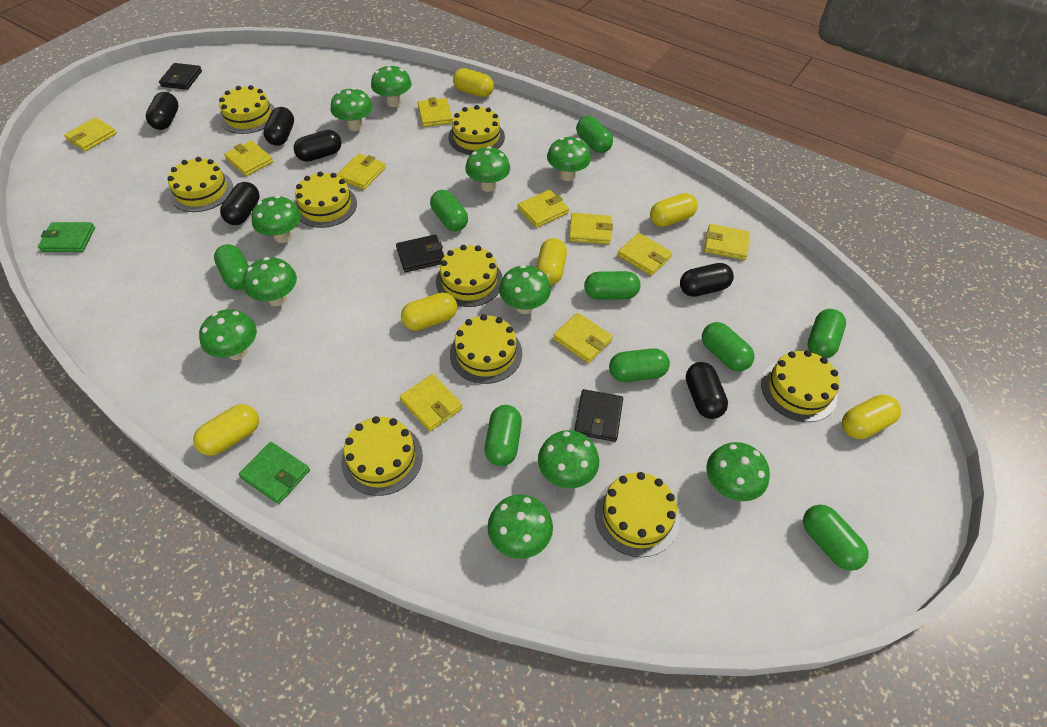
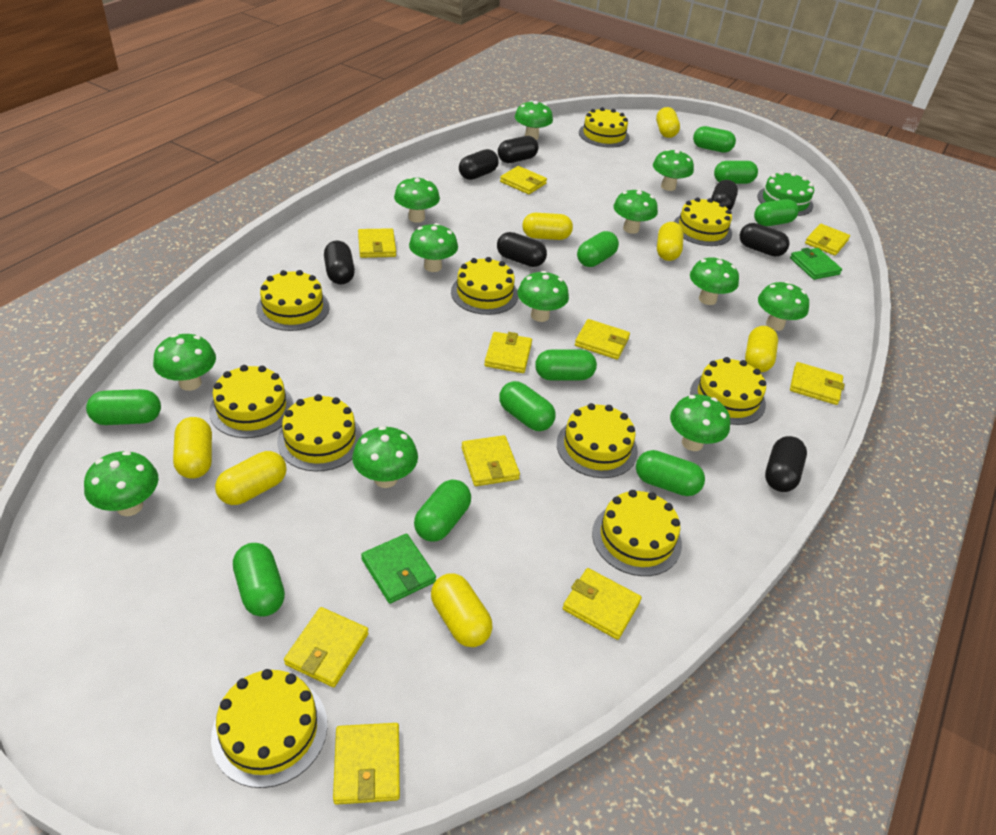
black capsule: [146,92,178,130] [220,182,260,225] [263,107,294,146] [294,130,341,162] [680,263,734,297] [686,362,728,419] = 6 -> [324,240,355,285] [459,149,499,180] [497,232,547,267] [498,136,539,163] [711,180,738,210] [740,223,789,257] [765,436,807,492] = 7
black wallet: [159,63,202,90] [396,234,444,272] [574,389,623,442] = 3 -> none = 0
green cake: none = 0 -> [757,171,814,216] = 1
green capsule: [214,244,249,290] [430,190,468,231] [485,405,522,466] [576,116,613,153] [584,271,640,300] [609,348,670,382] [702,322,754,371] [803,505,869,571] [808,309,846,358] = 9 -> [86,389,161,425] [233,543,285,617] [414,480,471,542] [499,381,556,431] [535,349,597,380] [577,231,619,267] [636,450,705,496] [693,126,736,153] [714,161,758,184] [754,199,799,226] = 10
green mushroom: [199,310,257,360] [243,257,297,306] [251,196,301,243] [331,88,373,131] [371,65,412,107] [465,146,510,192] [488,494,553,559] [499,265,551,314] [538,430,599,488] [547,137,591,181] [707,442,770,501] = 11 -> [84,451,159,516] [153,334,216,391] [352,426,418,488] [394,177,440,223] [409,223,458,272] [515,100,553,140] [518,271,569,322] [613,189,658,234] [653,149,694,191] [670,395,730,451] [690,257,739,305] [758,281,809,331] = 12
yellow cake: [168,157,233,212] [219,85,275,134] [295,172,357,228] [341,416,423,496] [436,245,503,307] [449,105,505,155] [450,314,522,384] [595,472,679,557] [761,350,840,422] = 9 -> [209,365,294,438] [211,669,327,788] [256,270,330,331] [277,394,363,472] [451,257,518,315] [557,403,638,478] [579,107,629,148] [592,490,682,576] [674,197,732,246] [690,357,766,425] = 10
yellow capsule: [193,404,259,456] [401,292,457,331] [453,68,494,97] [536,238,567,285] [650,193,698,227] [842,395,901,439] = 6 -> [173,417,212,479] [215,451,287,505] [431,573,493,647] [522,213,573,240] [656,107,680,138] [657,222,684,261] [745,326,778,372] = 7

